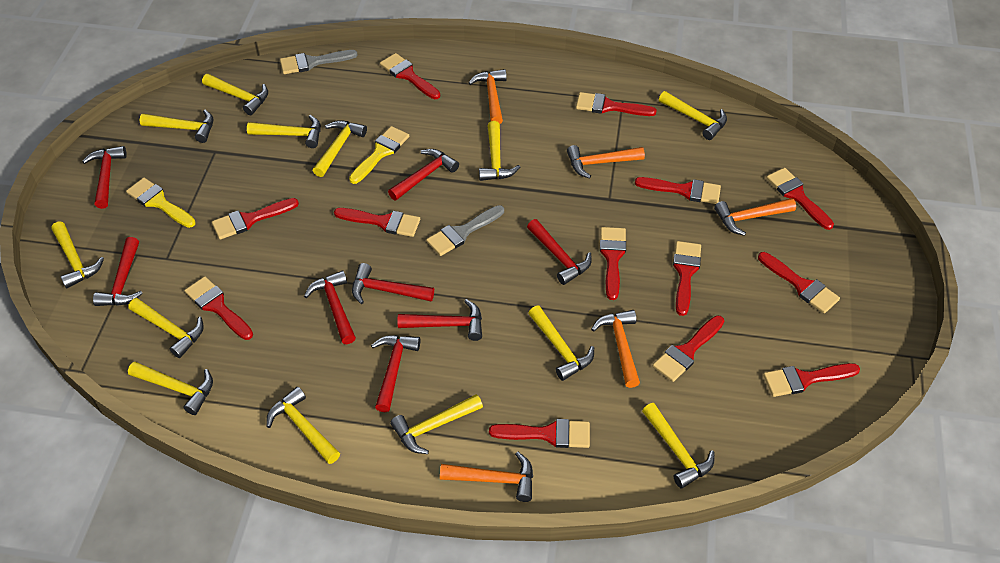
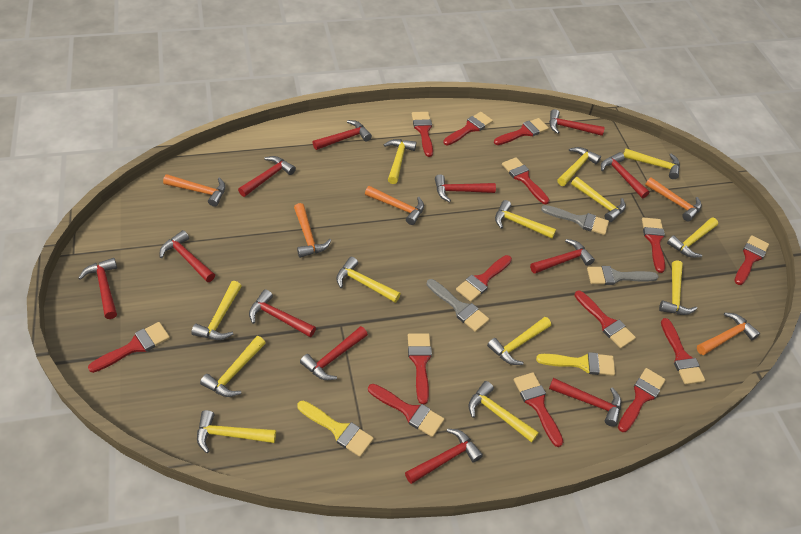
grey brush: [280,50,358,74] [426,205,504,256] = 2 -> [427,279,489,332] [541,205,609,235] [587,266,659,285] = 3
red brush: [184,276,253,340] [212,198,299,240] [334,208,420,237] [380,53,440,99] [489,419,590,448] [576,92,657,116] [600,227,626,300] [635,177,721,204] [653,315,724,382] [673,241,701,316] [758,252,840,313] [763,363,860,397] [766,168,834,230] = 13 -> [88,322,170,373] [368,384,444,437] [408,333,432,405] [412,112,433,157] [443,112,493,145] [456,255,512,302] [494,118,549,145] [502,157,549,204] [514,372,563,447] [574,290,636,348] [618,368,666,432] [642,217,665,273] [661,318,705,385] [735,235,769,285] = 14
red hammer: [82,146,127,209] [93,237,143,306] [304,270,356,344] [352,263,434,304] [371,335,420,412] [388,149,459,200] [398,299,482,341] [527,219,592,285] = 8 -> [78,258,117,319] [160,230,215,282] [238,156,296,197] [249,289,316,337] [300,326,368,380] [313,120,372,150] [405,428,483,484] [435,174,496,202] [530,239,595,274] [549,109,605,136] [549,378,621,427] [601,152,650,198] = 12

